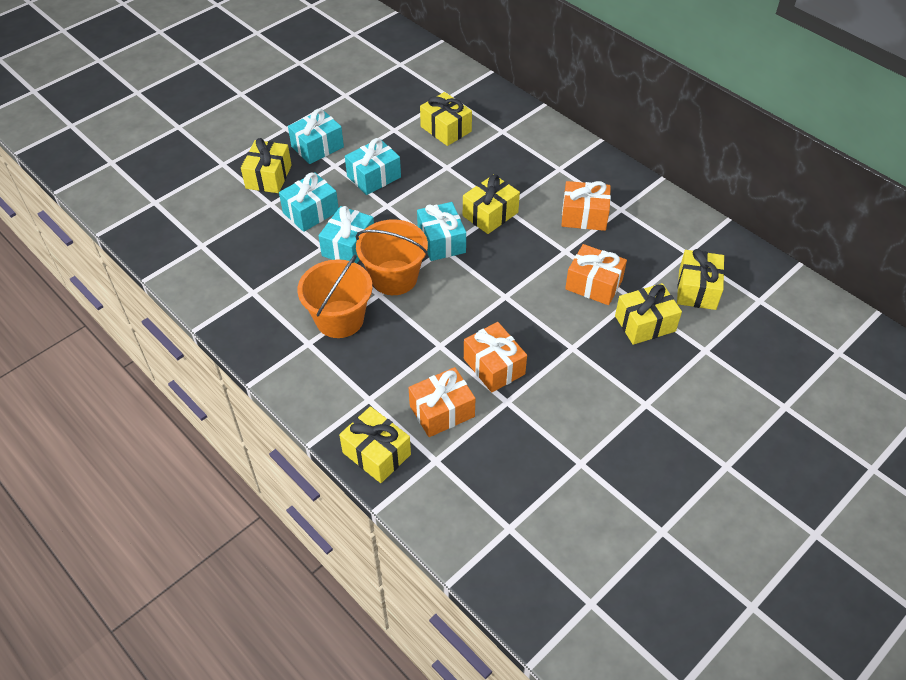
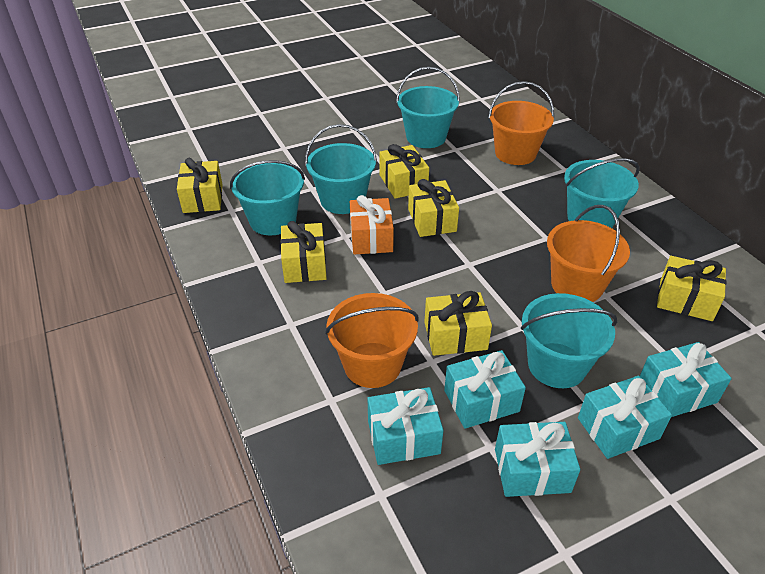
orange bucket: [298,255,373,338] [356,219,428,295] = 2 -> [325,293,419,388] [488,81,554,165] [547,205,630,302] = 3
orange gift: [409,367,476,437] [464,322,527,393] [561,181,611,231] [565,244,627,305] = 4 -> [350,195,394,255] = 1
turquoise bucket: none = 0 -> [230,160,305,235] [305,124,377,214] [396,67,460,148] [521,293,617,388] [564,158,640,228] = 5

